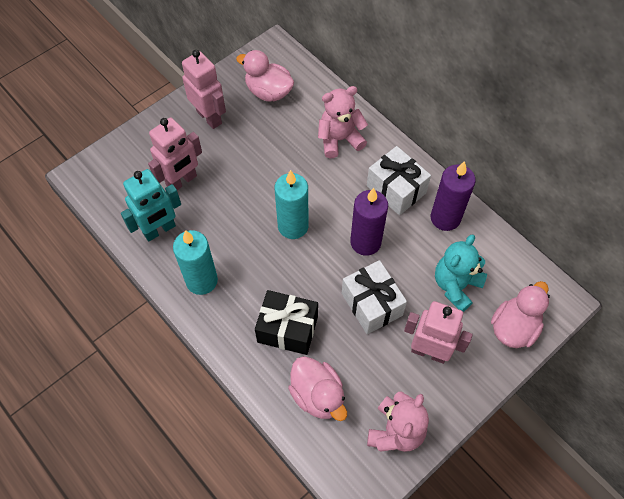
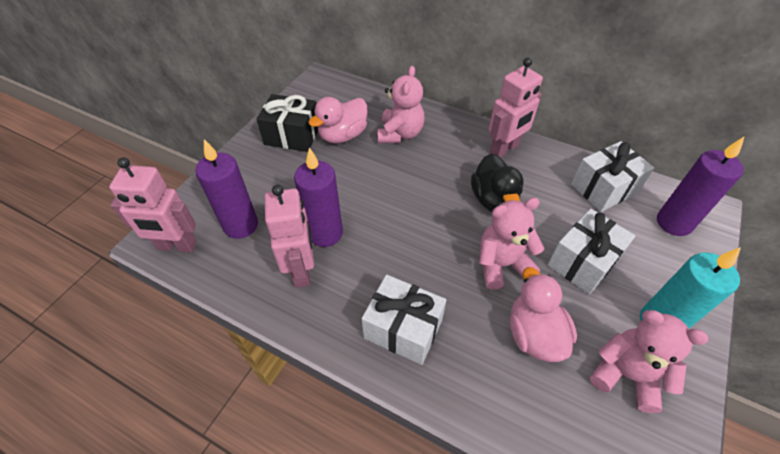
black duck: none = 0 -> [471,153,524,212] = 1
pink duck: [236,50,295,102] [288,356,347,421] [491,281,550,348] = 3 -> [308,97,368,143] [510,267,577,362] = 2
pink teddy bear: [318,86,368,158] [367,391,429,452] = 2 -> [377,66,425,143] [479,198,544,290] [590,310,708,413] = 3
purple candle: [350,188,388,256] [431,161,476,231] = 2 -> [195,139,258,239] [294,147,343,247] [657,137,744,236] = 3
turquoise candle: [173,230,218,295] [275,170,309,239] = 2 -> [640,247,741,328] = 1
turquoise robot: [121,169,181,241] = 1 -> none = 0
turquoise teddy bear: [435,234,487,312] = 1 -> none = 0
white gift: [342,260,407,334] [367,146,431,215] = 2 -> [362,274,446,365] [547,209,635,294] [571,141,654,212] = 3

